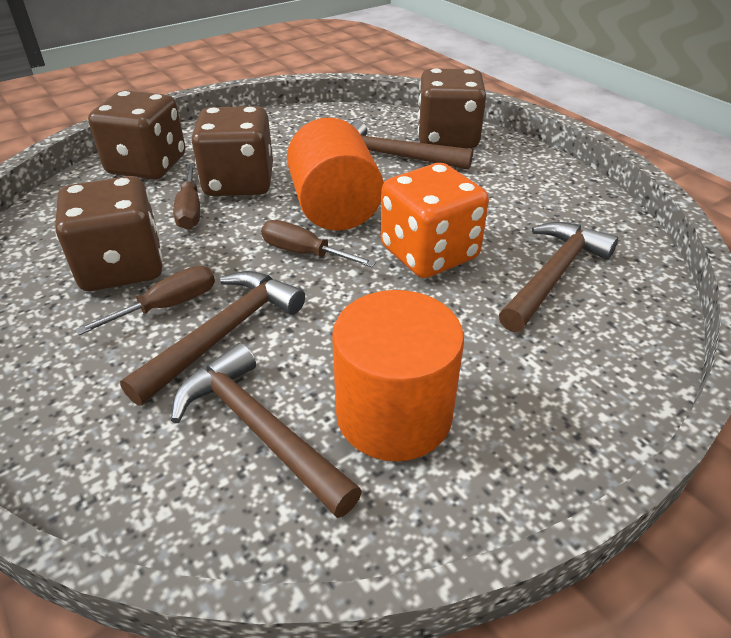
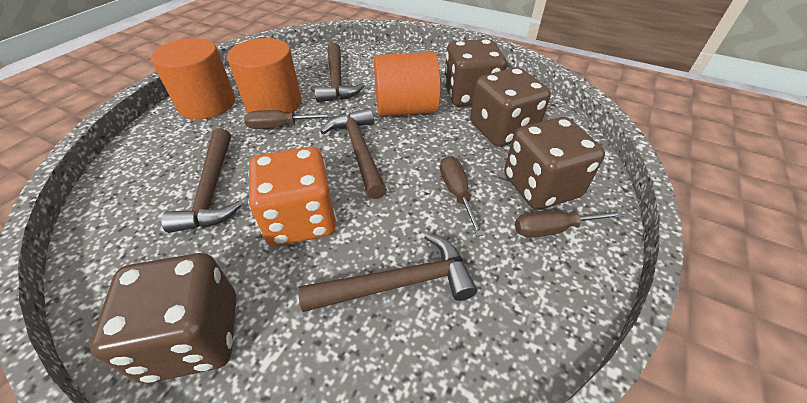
orange cylinder: [287,117,384,231] [332,290,464,461] = 2 -> [151,38,235,120] [227,38,302,113] [374,52,441,117] = 3

